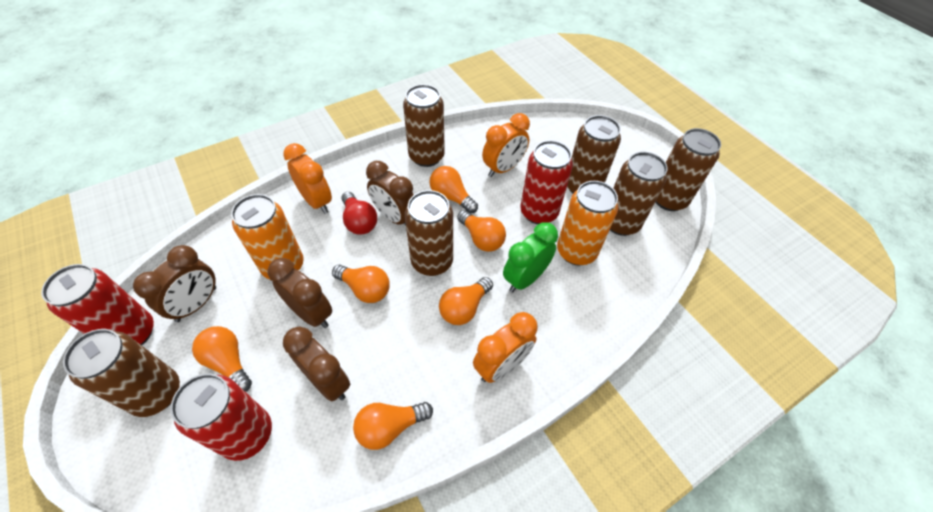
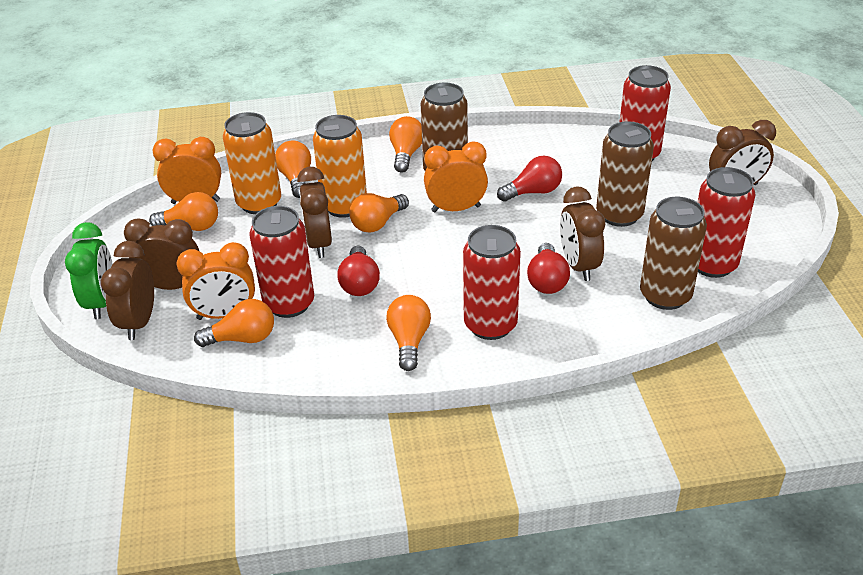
brown can: [63,329,180,417] [403,84,445,167] [405,190,453,276] [567,115,621,194] [610,152,668,236] [656,128,721,211] = 6 -> [421,82,468,171] [596,121,654,227] [640,197,707,310] = 3
brown clock: [133,245,216,322] [268,258,332,328] [283,327,350,402] [366,161,414,225] = 4 -> [101,241,154,340] [124,218,199,290] [297,167,332,258] [560,187,605,281] [709,120,776,185] = 5
red can: [41,264,154,345] [170,374,272,461] [520,140,573,224] = 3 -> [249,206,314,318] [463,225,521,340] [620,65,671,161] [698,167,756,278] = 4
red light bulb: [341,192,377,235] = 1 -> [337,246,380,296] [497,156,562,202] [527,243,570,294] = 3

